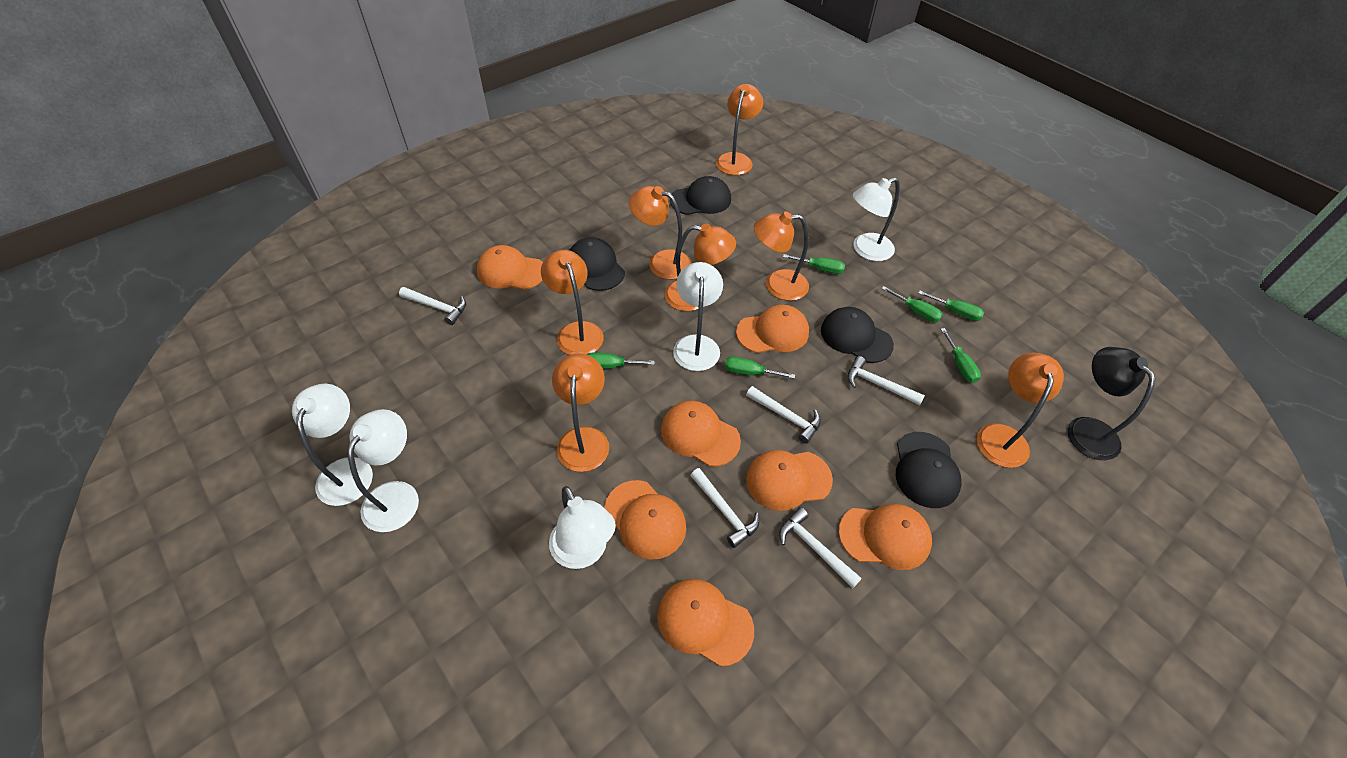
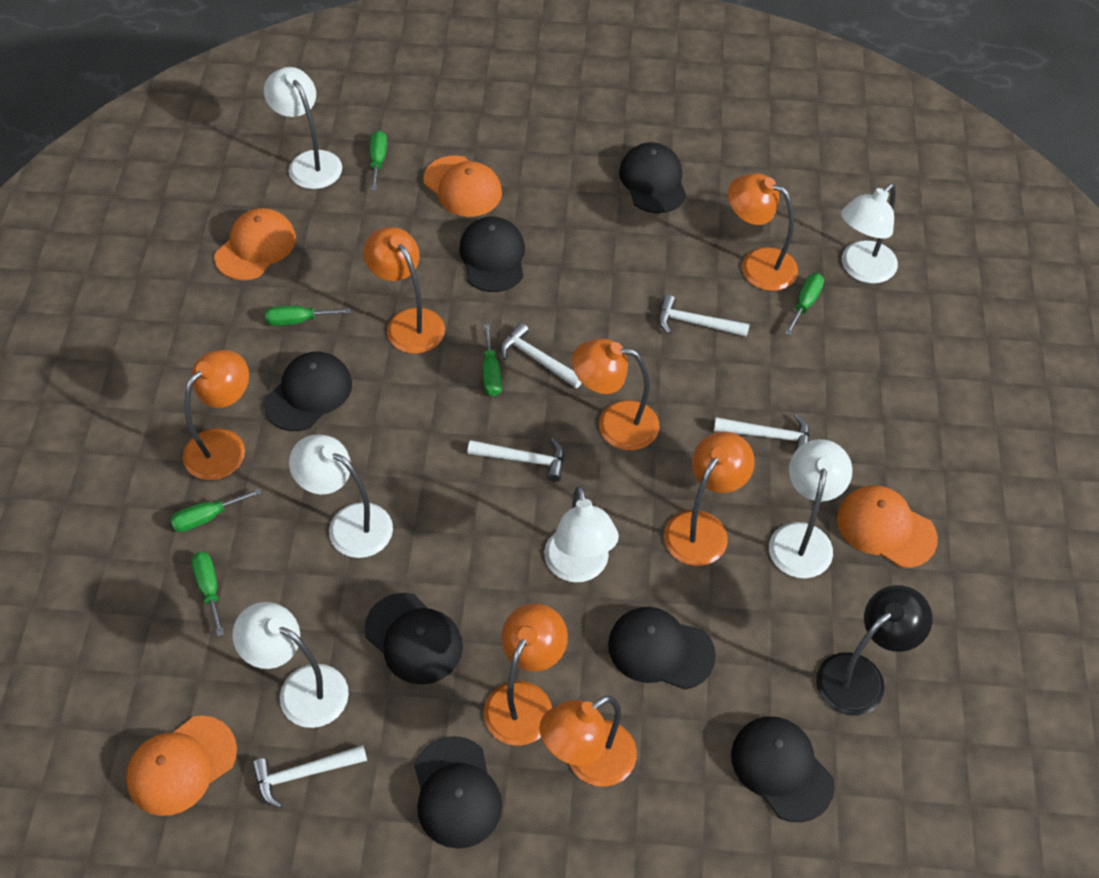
black cap: [569,237,625,291] [670,176,731,215] [821,307,894,363] [896,432,962,508] = 4 -> [264,352,352,431] [364,593,463,685] [414,736,502,849] [459,217,525,292] [608,607,716,690] [619,142,686,213] [731,717,835,822] = 7
orange cap: [477,245,543,290] [604,480,686,560] [657,579,754,667] [661,401,741,467] [736,305,809,353] [746,450,833,511] [839,504,932,570] = 7 -> [126,716,237,816] [214,208,296,280] [423,155,502,217] [837,485,938,568] = 4
white lamp: [292,384,373,506] [348,409,419,532] [549,486,616,569] [673,262,723,371] [853,178,900,261] = 5 -> [232,602,349,728] [264,67,342,189] [289,434,393,558] [544,486,619,582] [769,439,852,578] [841,183,898,284] = 6

